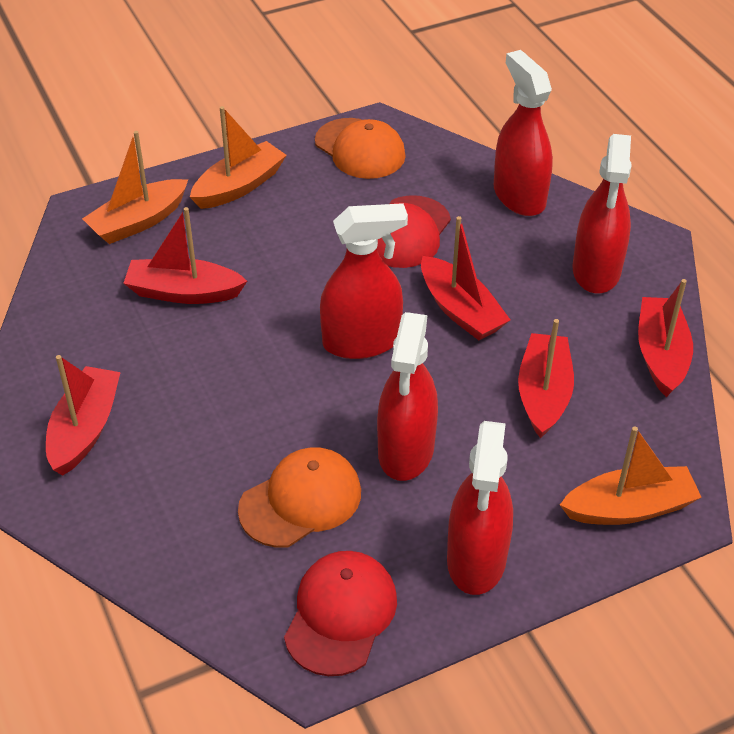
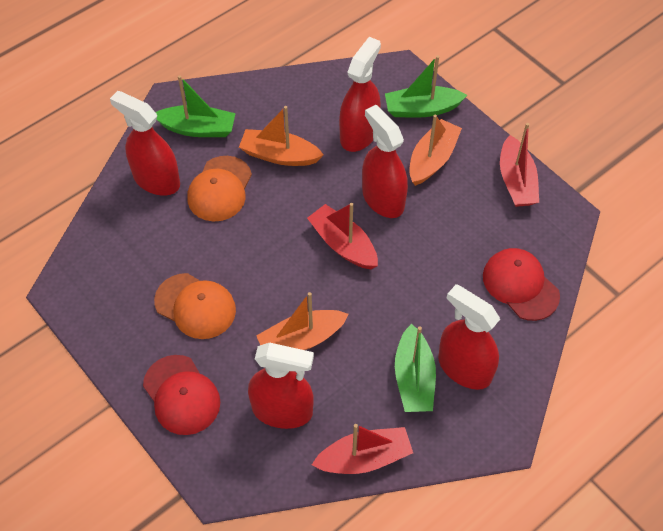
green boat: none = 0 -> [156,75,236,137] [385,55,467,117] [395,324,436,412] = 3
red boat: [46,355,121,476] [123,207,247,304] [421,216,510,340] [518,319,574,438] [638,279,693,397] = 5 -> [307,203,378,269] [312,424,413,474] [500,123,539,207] = 3

